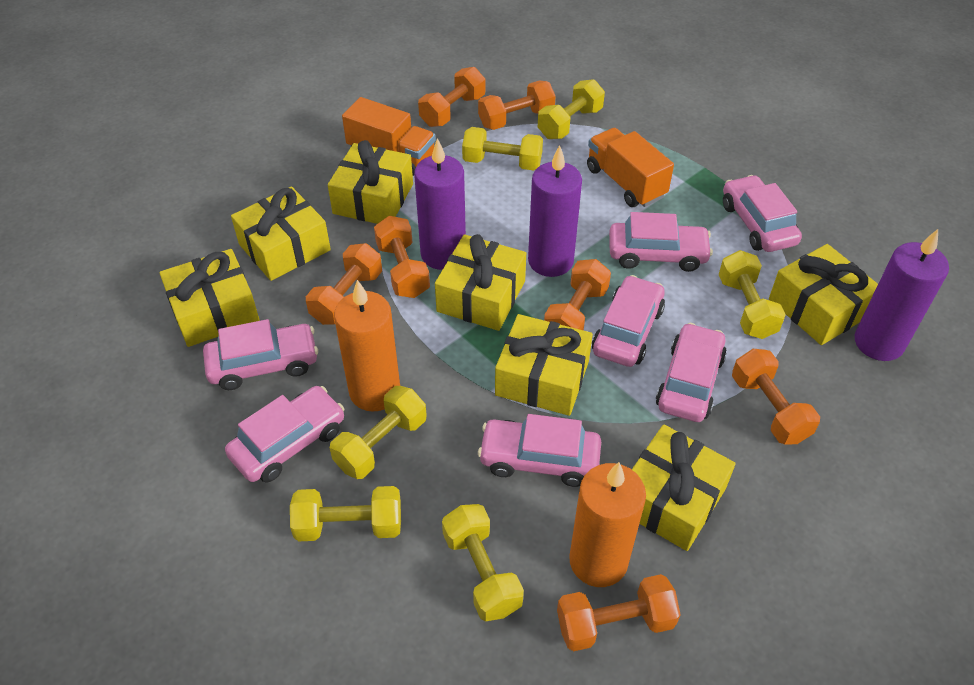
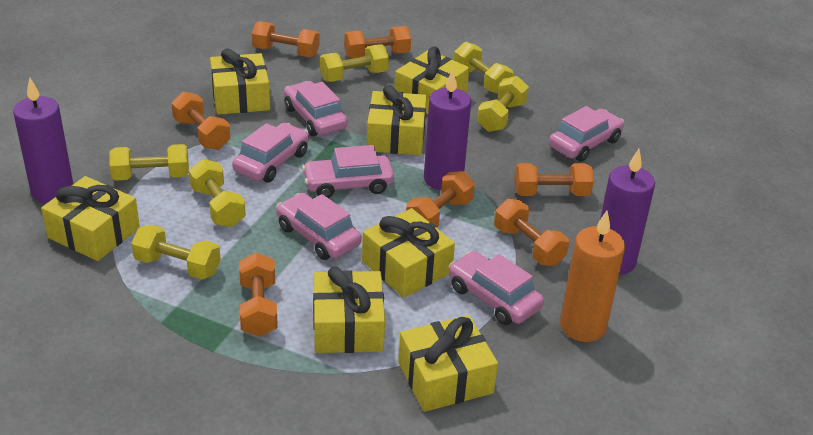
orange candle: [334,280,400,412] [569,462,646,587] = 2 -> [560,211,625,342] = 1
orange truck: [342,97,436,176] [587,128,674,207] = 2 -> none = 0
pink car: [203,319,318,390] [225,386,345,483] [478,414,601,487] [592,275,665,367] [609,212,713,272] [656,323,727,422] [723,175,802,252] = 7 -> [232,123,309,182] [276,193,362,260] [284,81,348,136] [302,145,394,198] [448,251,544,325] [549,106,624,162] = 6

